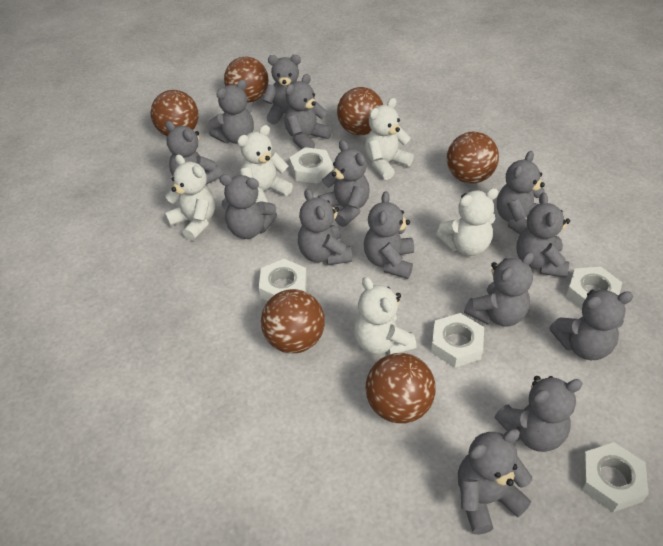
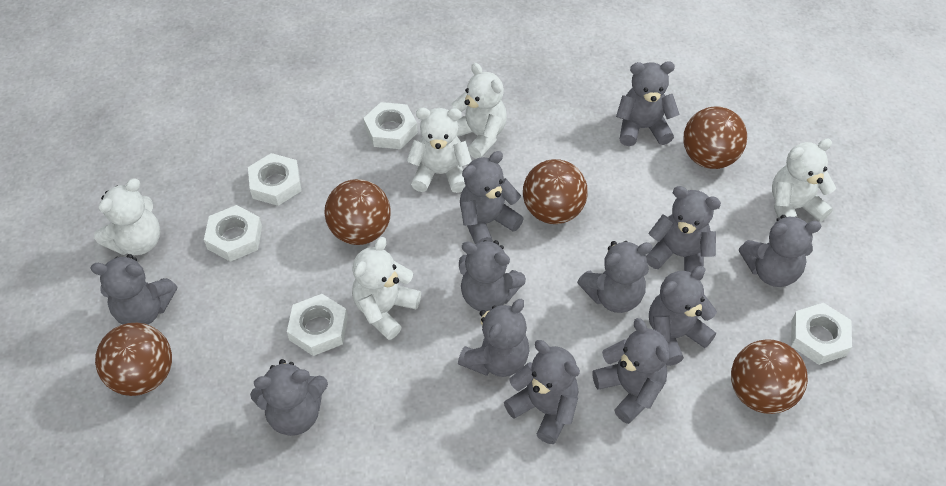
brown ball: [150,90,199,136] [224,57,268,103] [261,289,325,353] [337,87,383,135] [365,353,436,424] [447,132,499,183] = 6 -> [95,323,172,396] [324,179,391,245] [523,159,588,224] [683,106,747,169] [731,339,808,414] = 5
grey teddy bear: [165,121,223,184] [208,80,254,144] [219,174,277,239] [263,55,301,125] [285,74,332,149] [298,189,352,265] [318,140,370,227] [364,191,414,279] [458,429,532,535] [464,252,534,327] [495,376,583,452] [497,151,545,234] [516,193,570,278] [549,290,633,360] = 14 -> [90,254,177,325] [250,359,328,436] [458,299,530,377] [459,240,526,312] [460,151,524,245] [504,340,580,444] [577,241,652,313] [592,318,669,424] [616,61,680,146] [646,186,721,280] [649,266,717,366] [739,215,821,287] = 12

